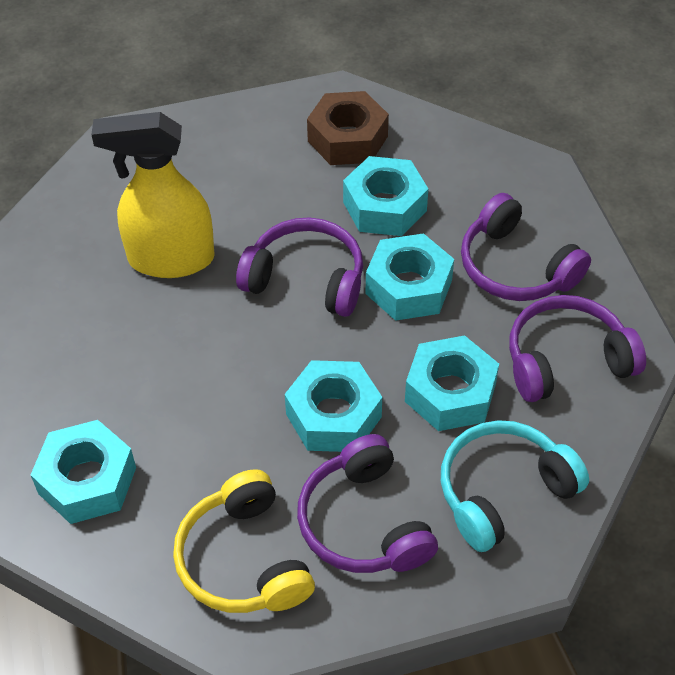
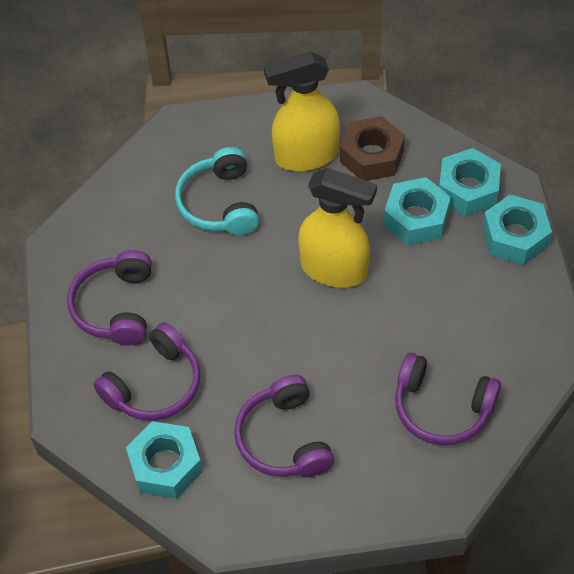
turquoise nut: [31,420,136,524] [285,360,382,452] [343,156,428,236] [366,233,454,321] [405,335,499,431] = 5 -> [126,421,203,499] [384,177,451,245] [439,148,501,217] [482,194,552,265] = 4
yellow headphones: [173,469,315,613] = 1 -> none = 0
yellow spray bottle: [91,112,215,278] = 1 -> [264,51,340,171] [298,168,377,288] = 2

